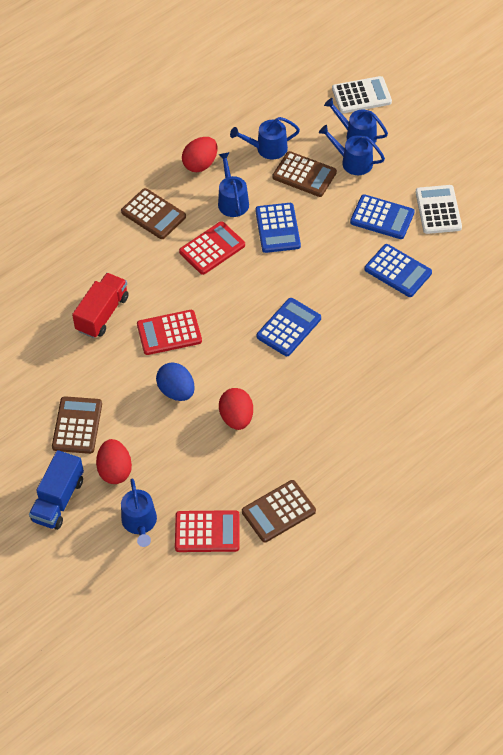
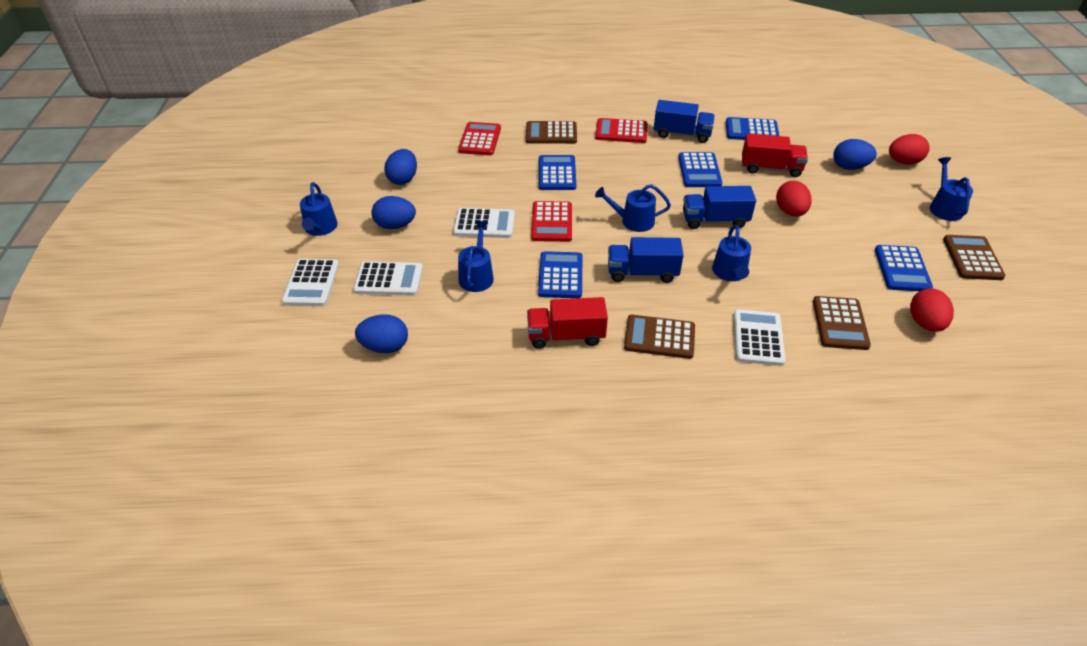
blue calculator: [255,203,301,253] [257,298,321,356] [350,194,415,239] [365,244,432,297] = 4 -> [538,251,582,298] [539,155,576,190] [678,152,722,187] [726,117,779,140] [875,245,933,291] = 5
blue egg: [156,363,195,401] = 1 -> [355,314,408,353] [371,196,416,229] [384,149,417,185] [833,139,877,170] = 4
blue truck: [29,450,84,530] = 1 -> [608,237,684,283] [654,100,715,143] [683,186,756,229] = 3
red truck: [72,273,129,338] = 1 -> [527,297,608,349] [742,134,808,177] = 2
white calculator: [332,76,392,113] [415,185,462,234] = 2 -> [282,259,339,306] [353,261,423,296] [453,208,515,238] [733,309,786,366] = 4

